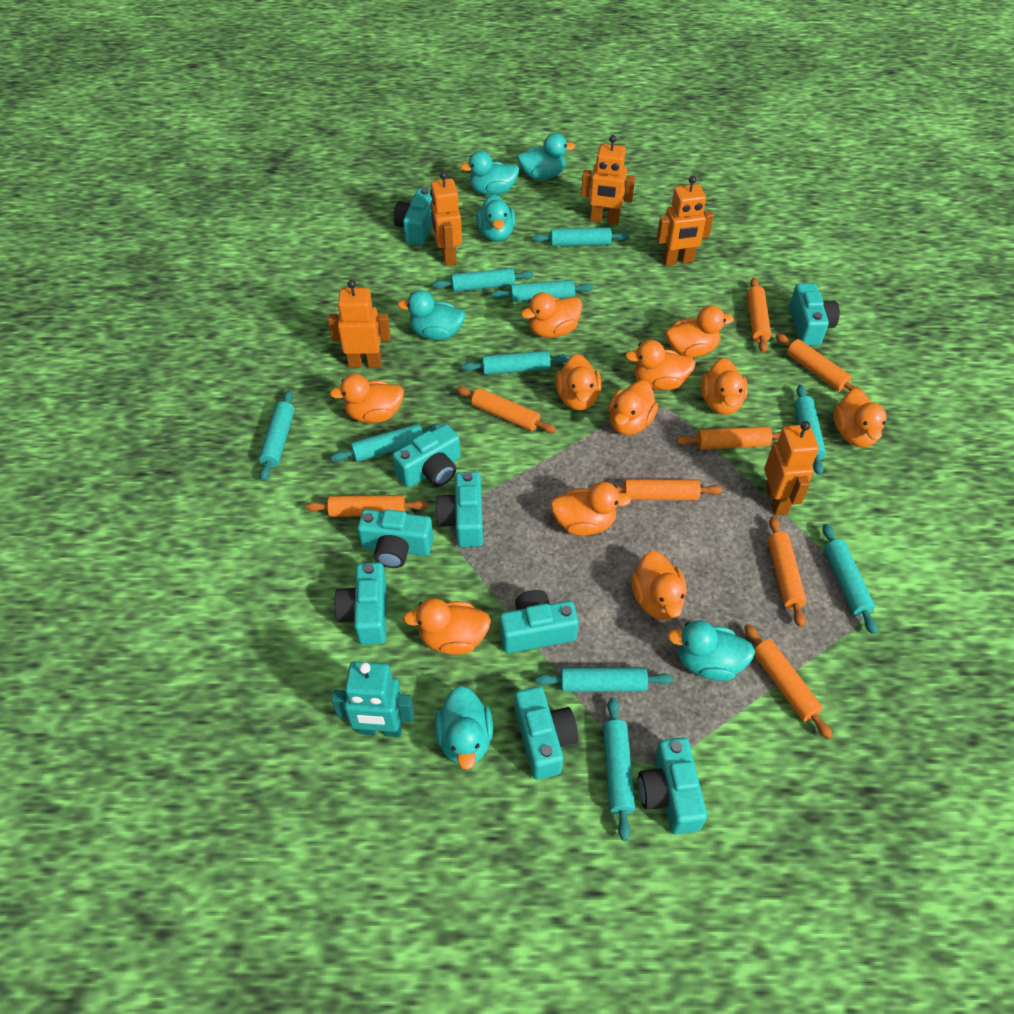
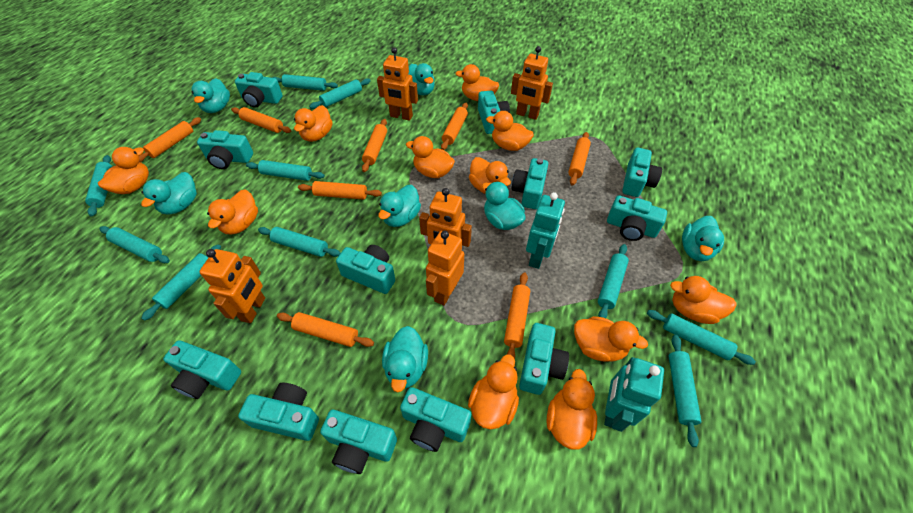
turquoise camera: [334,562,387,645] [357,509,433,568] [393,424,461,487] [394,188,432,245] [435,472,483,547] [499,590,579,653] [515,686,578,780] [638,737,707,834] [789,283,840,345] = 9 -> [163,340,241,399] [197,130,253,169] [235,72,283,107] [238,383,319,441] [320,410,397,474] [336,245,395,294] [400,387,471,452] [478,90,510,134] [511,158,548,209] [519,323,569,395] [607,195,667,241] [622,147,662,197] = 12
turquoise duck: [397,290,466,340] [435,686,493,770] [460,151,519,196] [476,194,516,242] [517,133,575,180] [668,620,755,681] = 6 -> [141,172,197,214] [191,78,230,113] [378,185,421,227] [382,326,428,393] [408,63,435,95] [482,182,526,230] [682,216,724,261] = 7
turquoise robot: [331,661,414,737] = 1 -> [526,192,565,269] [604,357,664,432] = 2

